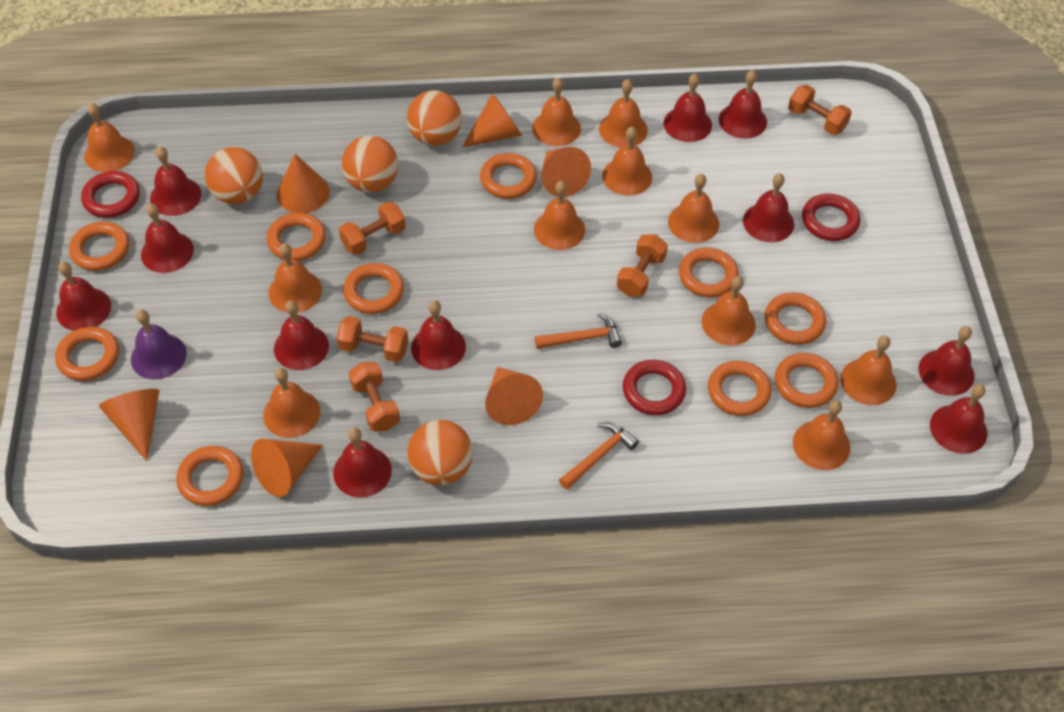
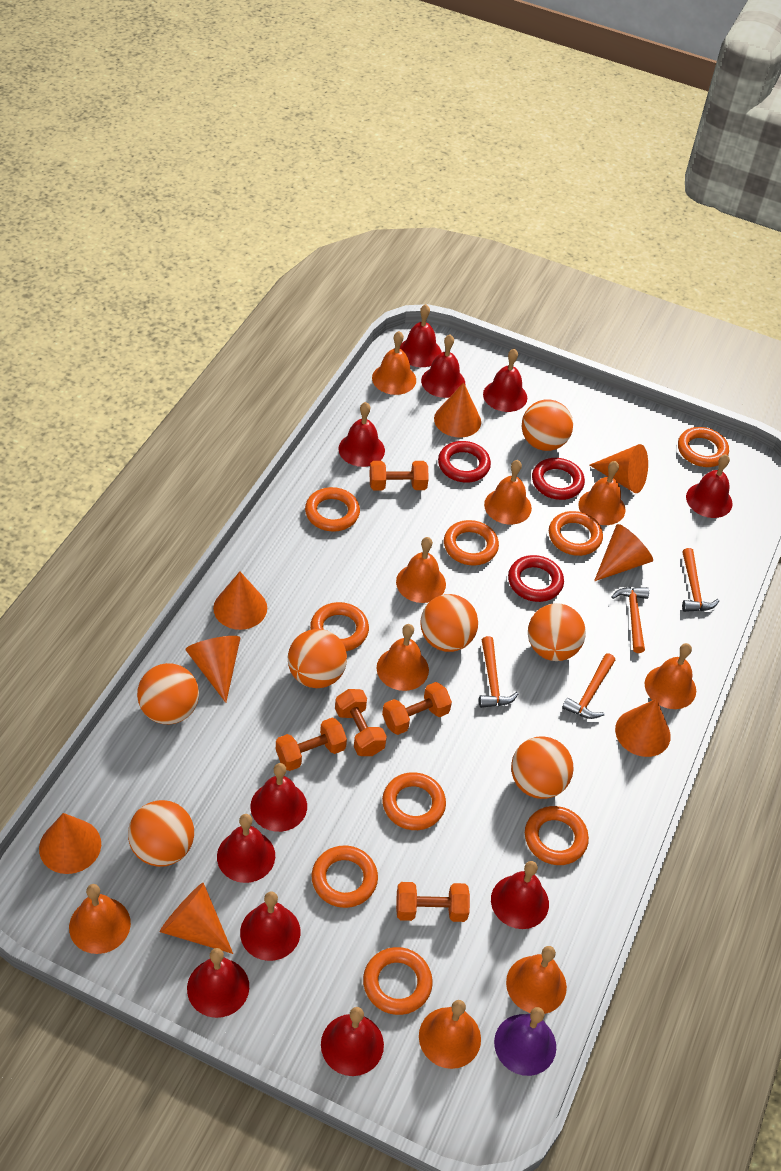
orange ball: [205,147,263,204] [342,136,398,192] [407,90,462,146] [407,420,473,485] = 4 -> [128,800,194,867] [137,663,199,724] [288,629,347,688] [420,594,478,652] [511,736,574,799] [522,400,573,451] [528,603,586,661] = 7
orange bell: [84,103,135,172] [263,368,320,438] [269,243,322,313] [532,77,581,146] [534,181,585,250] [599,79,648,147] [602,127,652,196] [668,174,719,243] [701,276,756,346] [793,401,851,470] [841,336,897,405] = 11 -> [69,884,131,954] [372,331,416,395] [377,624,429,691] [396,537,446,603] [419,1000,481,1069] [484,460,532,525] [506,946,567,1014] [578,461,626,525] [645,643,696,709] = 9
orange cone: [99,389,159,461] [251,439,323,497] [277,154,330,213] [462,93,523,147] [485,367,543,425] [541,147,591,197] = 6 -> [39,813,101,874] [160,883,233,954] [185,636,240,703] [213,572,267,630] [434,382,481,438] [590,444,648,493] [594,524,653,581] [615,699,671,757] = 8
orange hammer: [535,312,622,349] [559,422,639,490] = 2 -> [479,636,518,708] [562,654,615,719] [611,587,649,653] [682,548,719,612] = 4
orange ring: [55,327,119,381] [69,222,129,271] [176,446,244,506] [267,213,326,261] [343,263,404,314] [480,153,537,199] [679,247,739,298] [708,360,772,416] [765,292,826,345] [775,353,838,408] = 10 -> [305,487,360,532] [310,602,369,651] [311,846,378,908] [363,947,433,1015] [382,772,446,830] [444,520,499,566] [525,806,589,865] [549,511,603,556] [678,427,729,467] = 9

